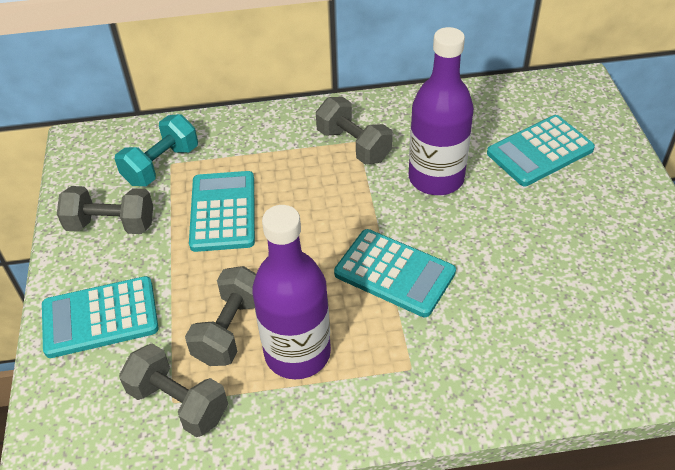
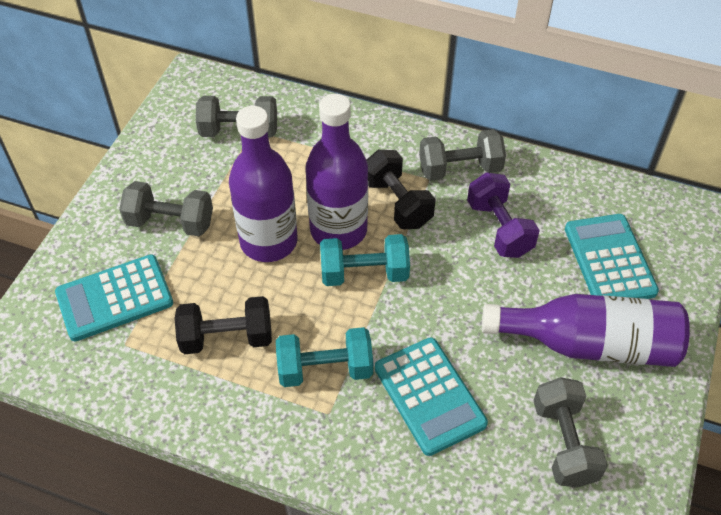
black dumbbell: none = 0 -> [175,296,272,354] [367,150,436,229] = 2
purple bottle: [252,205,331,379] [409,27,474,195] = 2 -> [229,106,297,262] [305,94,368,250] [482,294,690,367] = 3
purple dumbbell: none = 0 -> [467,172,540,258] = 1
turquoise calculator: [42,276,158,358] [189,171,255,252] [334,229,456,317] [487,115,595,186] = 4 -> [55,255,173,341] [375,338,488,456] [565,214,659,299] = 3
turquoise dumbbell: [115,114,198,186] = 1 -> [276,327,373,387] [320,234,410,286] = 2

